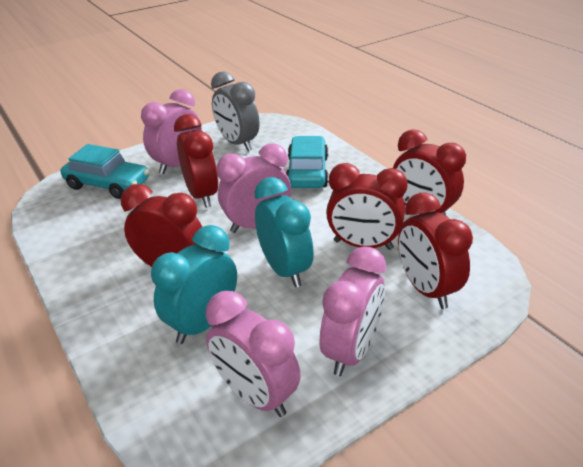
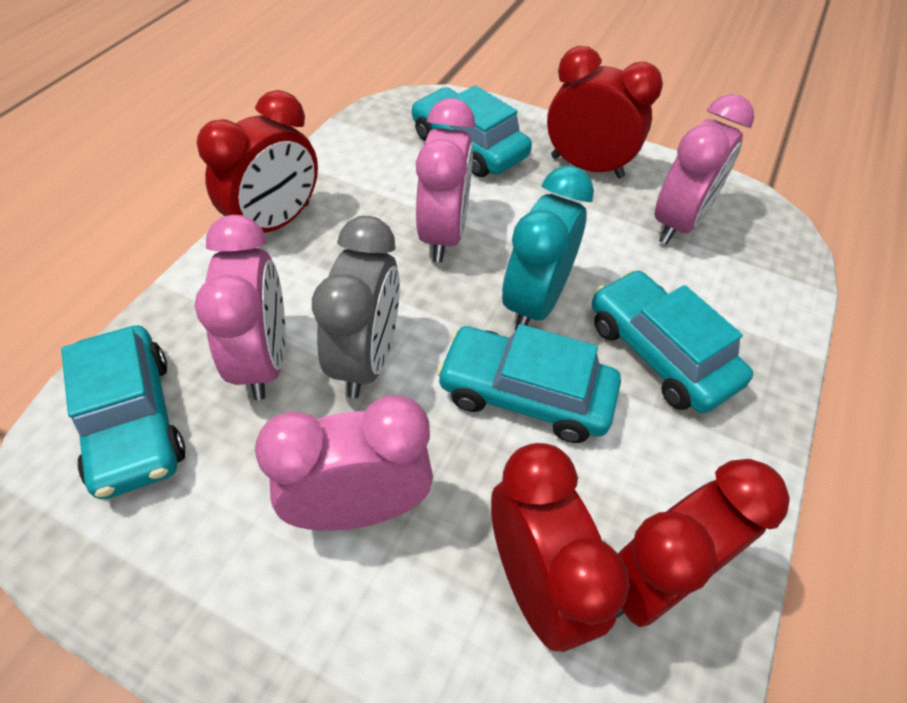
red clock: [121,184,202,267] [174,114,219,208] [326,163,408,250] [393,129,466,215] [398,192,473,309] = 5 -> [197,90,318,233] [491,443,630,652] [547,46,663,179] [616,459,790,627] = 4
turquoise car: [61,144,149,199] [286,136,329,188] = 2 -> [61,325,186,499] [412,85,532,177] [436,324,621,443] [592,270,753,413] = 4
turquoise clock: [151,225,237,344] [255,177,314,287] = 2 -> [502,166,594,331] = 1

